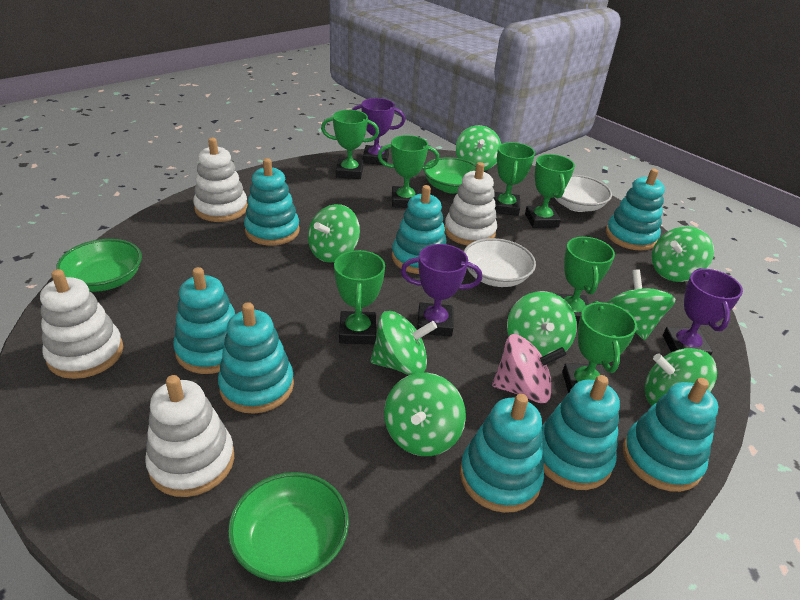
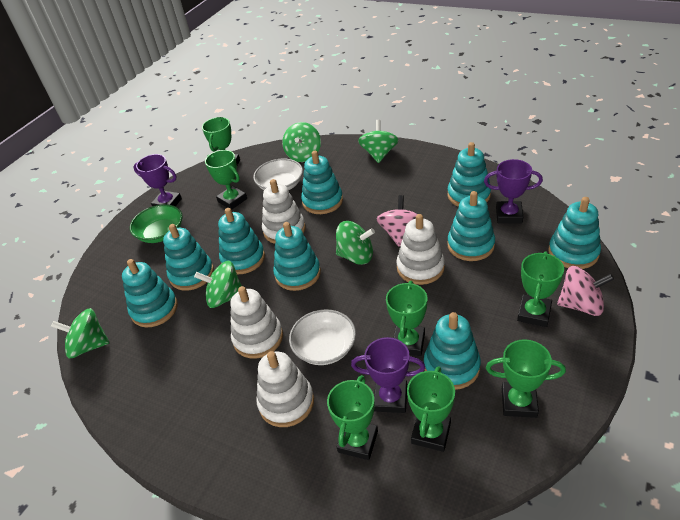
green bowl: [56,239,142,292] [228,472,349,582] [423,157,476,193] = 3 -> [130,204,183,243] = 1
green spinning top: [308,204,360,263] [370,311,437,375] [384,372,466,456] [456,125,501,171] [507,291,577,357] [608,269,676,340] [645,348,717,406] [652,226,714,282] = 8 -> [51,308,109,358] [194,261,242,308] [282,122,321,162] [336,221,375,265] [358,120,398,163] = 5
pink spinning top: [492,334,566,403] = 1 -> [377,195,417,246] [557,266,614,316] = 2
turquoise stacking toy: [173,267,235,374] [218,302,294,414] [244,158,300,246] [392,185,447,274] [460,394,544,513] [541,375,620,490] [606,169,665,251] [623,378,718,492] = 8 -> [122,259,178,328] [163,224,214,291] [218,208,265,274] [273,222,321,291] [301,151,343,214] [424,312,481,390] [447,142,491,207] [447,191,495,261] [548,197,601,269] = 9

